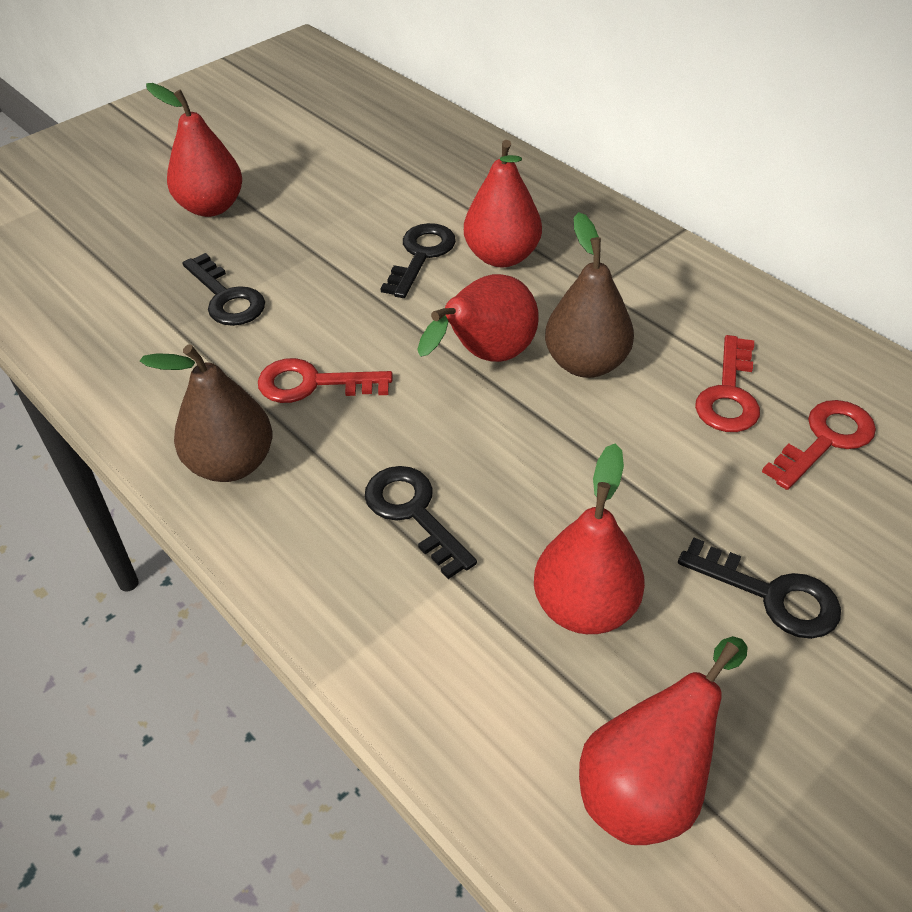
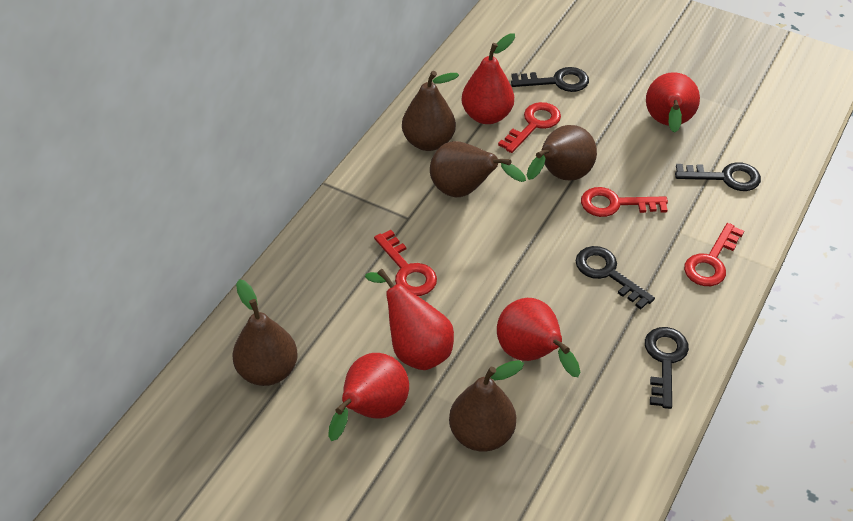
brown pear: [140,344,272,482] [545,212,634,378] = 2 -> [232,279,298,386] [402,71,459,151] [430,141,526,197] [449,360,524,451] [526,125,597,181] = 5
red key: [258,358,393,403] [695,335,760,432] [762,400,876,490] = 3 -> [374,230,437,296] [498,102,561,153] [581,187,668,217] [684,223,744,286] = 4

